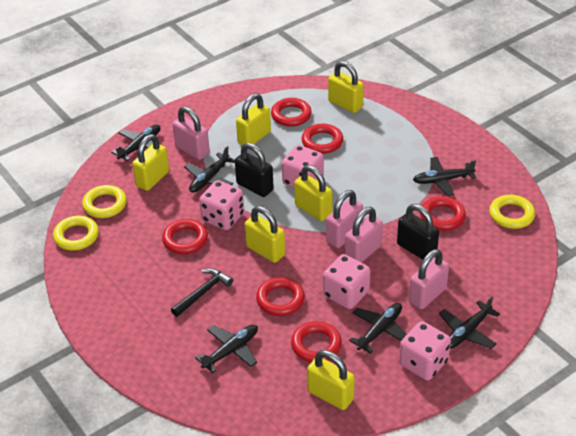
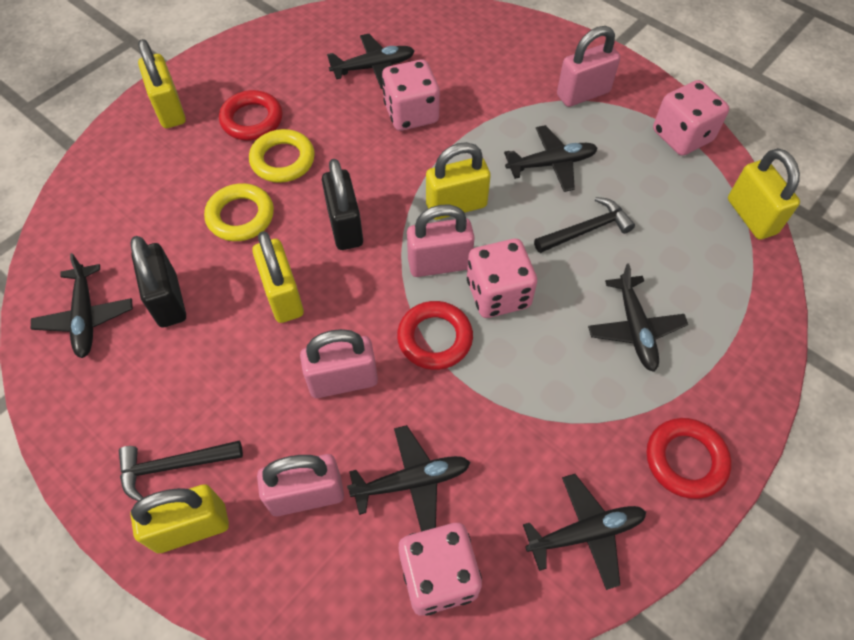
black hammer: [171,268,233,317] = 1 -> [119,441,243,501] [534,197,635,253] = 2
red ring: [162,219,208,254] [256,277,305,316] [271,98,312,127] [291,321,342,362] [302,124,343,154] [420,196,466,231] = 6 -> [219,90,283,140] [397,301,473,370] [647,418,732,499] = 3
yellow padlock: [132,134,169,191] [236,93,271,145] [245,206,285,263] [294,165,333,221] [307,350,355,410] [328,61,364,113] = 6 -> [130,484,229,553] [138,39,186,128] [252,231,304,323] [426,142,491,220] [728,148,800,240] = 5
yellow ring: [53,216,99,250] [82,185,127,218] [489,195,535,229] = 3 -> [204,183,274,241] [249,129,315,183] = 2

